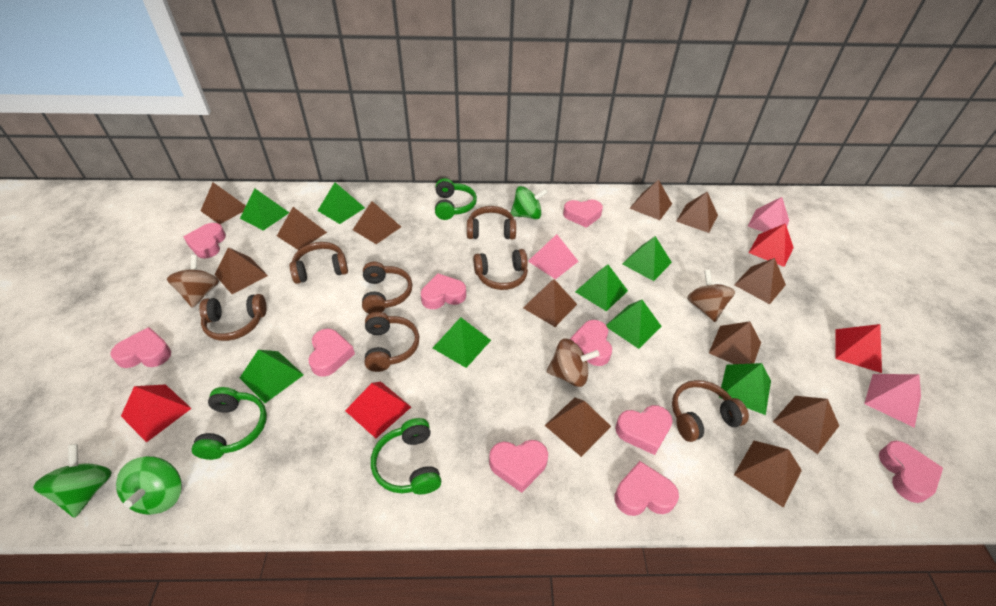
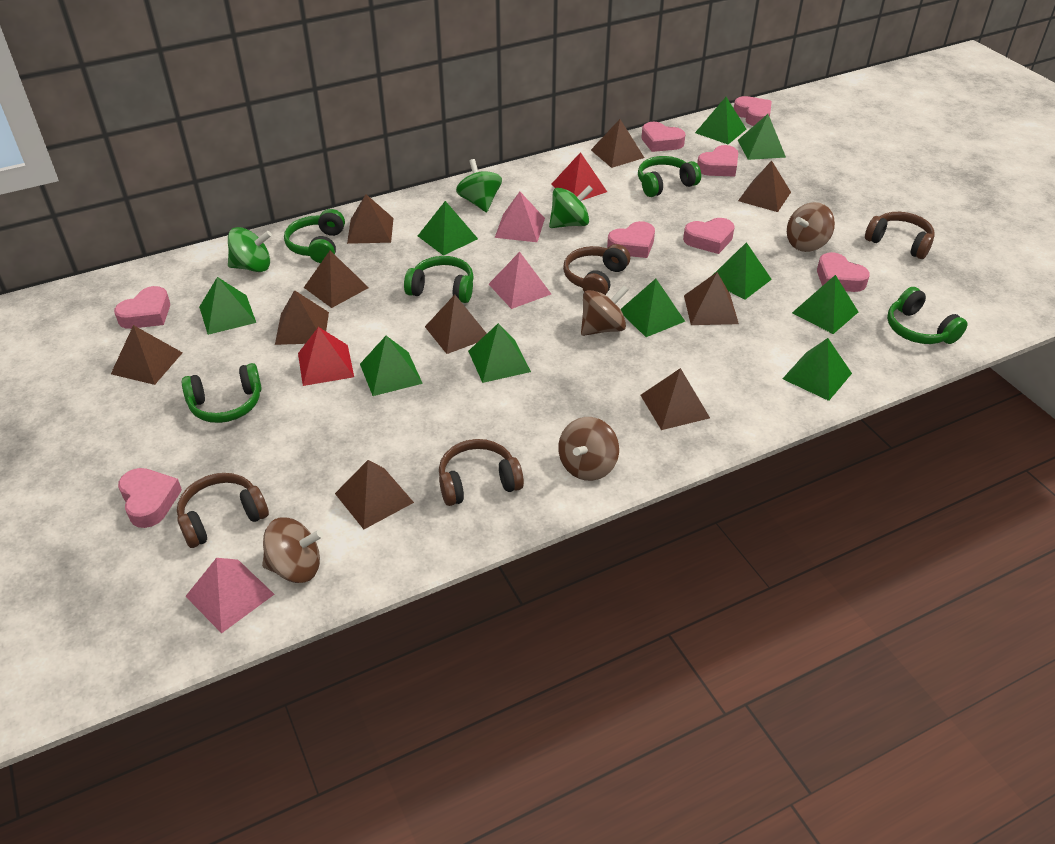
brown headphones: [199,294,267,341] [290,242,348,284] [362,262,412,314] [365,312,419,372] [467,206,516,240] [473,249,528,290] [672,380,749,442] = 7 -> [177,473,269,548] [439,439,524,506] [563,244,630,295] [865,212,935,259] = 4
brown pyramid: [201,182,246,224] [215,247,268,294] [277,207,327,250] [353,201,401,244] [523,279,577,327] [545,398,611,457] [629,180,672,220] [676,192,718,233] [709,321,761,364] [734,258,786,304] [734,441,802,508] [773,396,839,454] = 12 -> [111,325,183,385] [275,290,329,345] [304,251,369,308] [335,460,414,529] [347,194,393,244] [425,295,487,354] [591,119,644,168] [641,368,710,430] [684,272,739,325] [738,161,791,212] = 10
brown spinning top: [167,255,219,308] [547,338,600,387] [687,270,735,322] = 3 -> [262,518,323,583] [558,417,619,481] [581,285,628,336] [787,202,835,252] = 4
green headphones: [192,387,267,460] [371,418,441,495] [435,178,477,220] = 3 -> [182,363,262,423] [284,209,345,263] [404,256,474,303] [638,156,701,197] [887,287,968,344] = 5
green pyramid: [240,188,289,231] [240,350,304,403] [318,182,365,224] [433,317,491,368] [575,264,628,311] [606,300,662,349] [622,236,672,281] [719,363,771,415] = 8 -> [199,277,256,335] [360,336,423,396] [418,201,478,256] [468,323,531,383] [621,279,685,337] [695,97,746,144] [714,242,772,300] [738,114,786,160] [782,338,852,401] [792,275,858,334] = 10
pink heart: [110,327,171,368] [184,223,226,259] [308,329,355,377] [421,273,466,309] [489,440,548,493] [563,200,603,228] [570,320,612,366] [615,405,673,455] [615,461,679,516] [879,441,943,503] = 10 -> [114,286,170,329] [118,468,182,528] [607,221,655,258] [641,122,685,152] [683,218,735,254] [697,145,738,177] [734,96,772,126] [817,252,870,292] = 8
red pyramid: [121,384,192,443] [345,382,411,438] [749,223,794,267] [835,324,882,373] = 4 -> [298,327,354,386] [551,152,607,200] = 2

